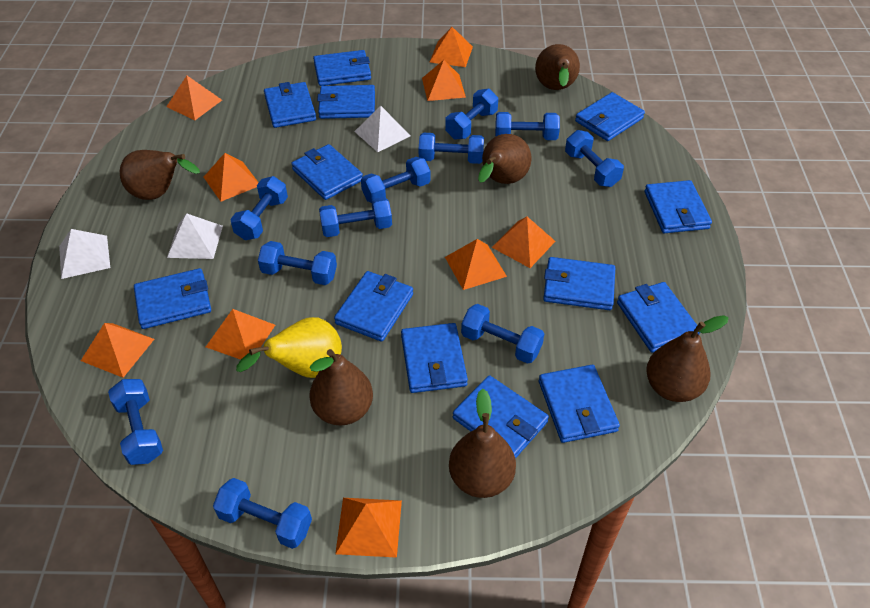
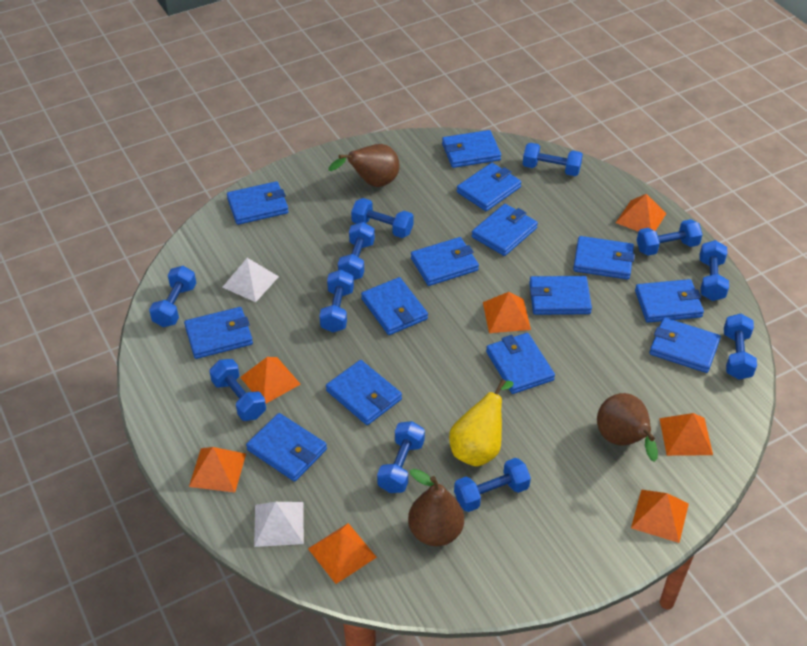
blue wallet: [134,268,211,329] [264,82,316,128] [291,144,363,200] [313,50,371,86] [317,85,375,119] [334,271,413,342] [401,323,468,393] [453,375,549,459] [539,365,620,443] [543,257,615,310] [575,92,645,141] [617,282,700,353] [644,180,712,233] = 13 -> [184,307,253,359] [227,181,289,225] [246,413,327,481] [326,360,402,425] [361,277,428,335] [411,237,479,286] [442,130,501,168] [457,163,522,211] [471,204,538,256] [486,333,555,394] [529,276,592,315] [573,236,635,279] [635,279,704,323] [649,317,721,373] = 14
brown pear: [120,150,200,200] [309,349,373,425] [449,389,516,498] [478,134,531,184] [535,44,580,90] [646,315,729,402] = 6 -> [328,144,400,187] [408,469,464,546] [597,393,658,462] = 3
orange pyramid: [81,323,154,378] [166,76,222,120] [204,153,259,202] [206,309,275,360] [335,498,402,558] [422,60,466,101] [429,27,473,67] [445,239,507,290] [492,216,556,268] = 9 -> [189,447,246,492] [240,357,301,403] [308,523,377,584] [483,292,531,333] [616,194,667,232] [631,490,689,543] [659,413,713,456] = 7
white pyramid: [59,229,110,279] [167,213,223,259] [354,106,410,152] = 3 -> [222,258,279,302] [254,502,304,547] = 2

